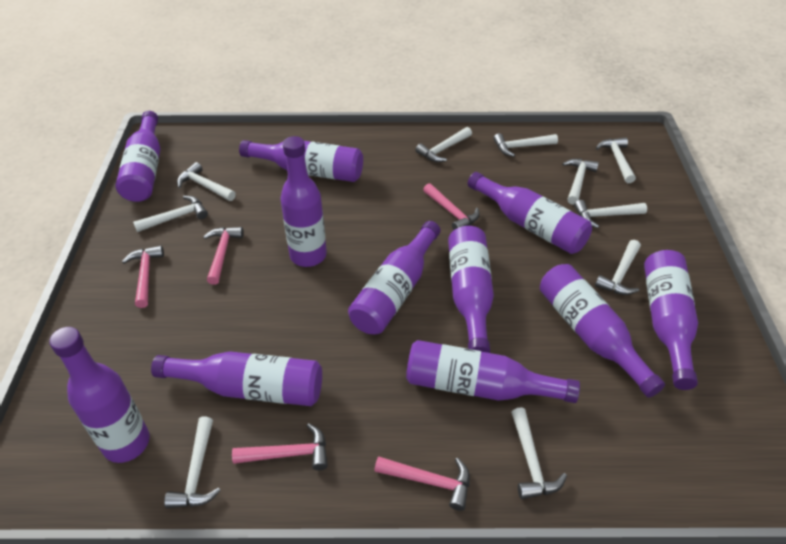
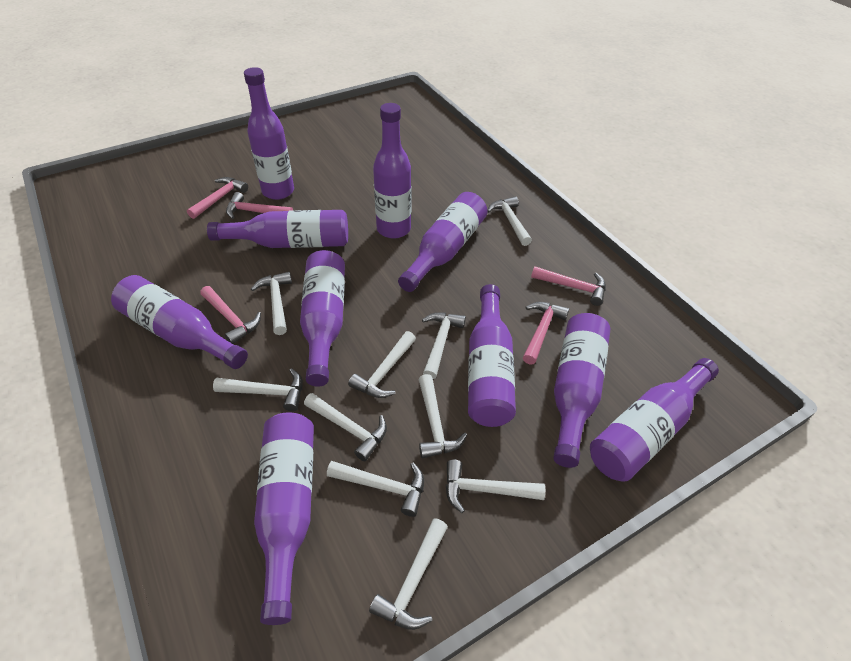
purple bottle: [49,327,150,463] [115,111,160,202] [151,351,322,406] [239,140,363,182] [280,136,327,267] [348,221,441,334] [406,340,580,403] [448,226,494,353] [468,172,592,254] [540,264,665,398] [644,250,698,390] = 11 -> [111,275,248,369] [207,210,348,248] [244,67,294,200] [254,412,314,625] [300,250,345,387] [373,103,411,239] [398,192,487,292] [468,284,516,427] [553,313,610,468] [590,358,719,482] = 10

